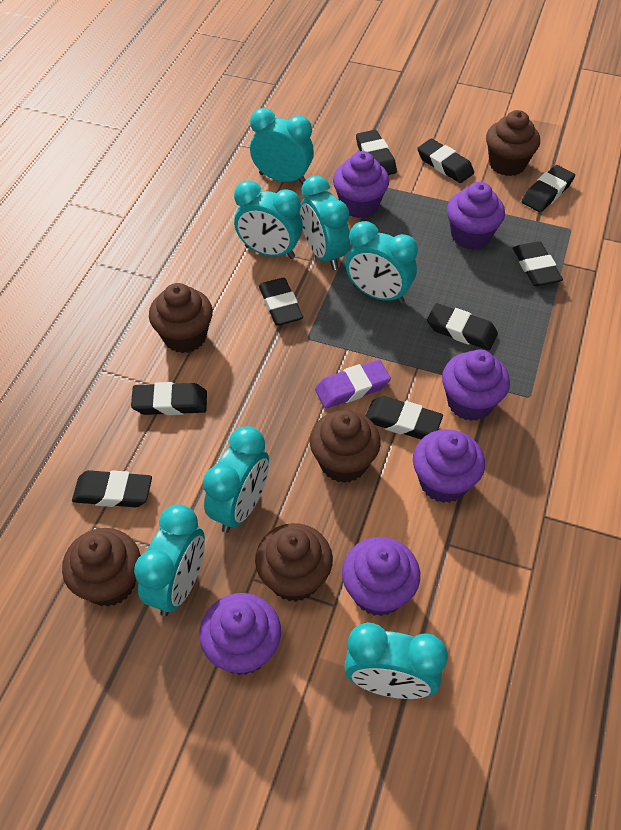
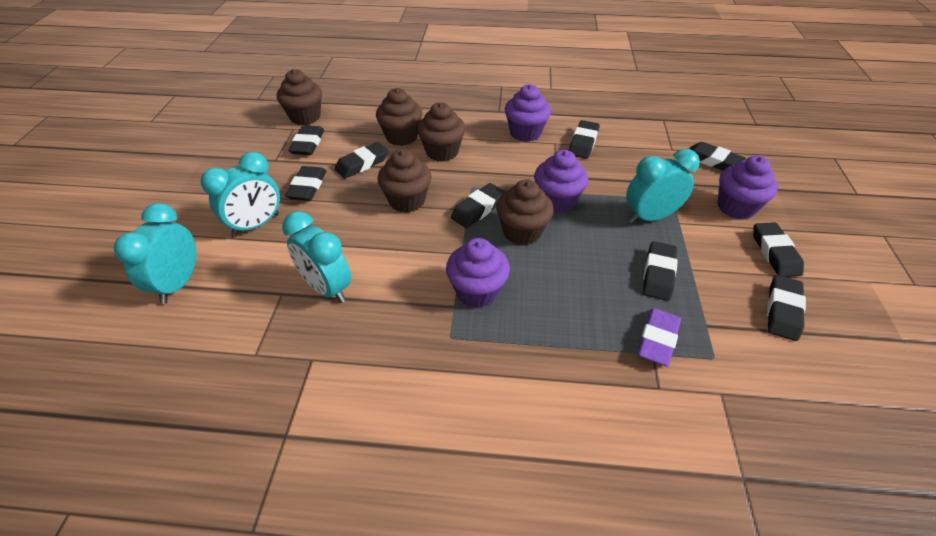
purple cupcake: [199,593,281,675] [333,151,389,218] [342,537,420,616] [413,429,485,503] [442,349,510,421] [447,182,505,250] = 6 -> [446,238,510,308] [505,84,551,142] [534,150,588,213] [717,156,778,219] = 4
turquoise clock: [134,505,205,616] [203,426,269,533] [234,180,303,259] [250,108,314,184] [300,175,350,270] [344,622,448,699] [346,221,418,304] = 7 -> [114,203,196,304] [200,152,280,236] [282,211,352,303] [626,149,700,223] = 4

